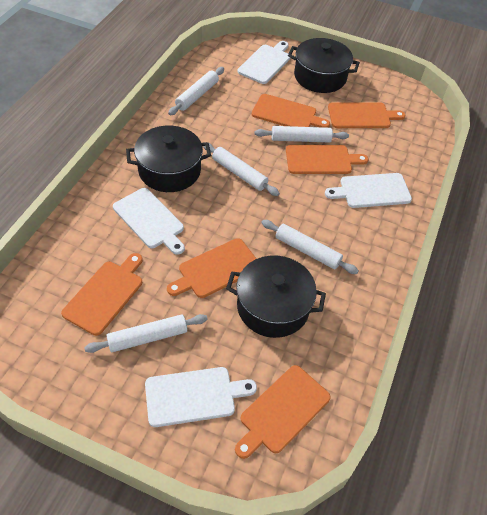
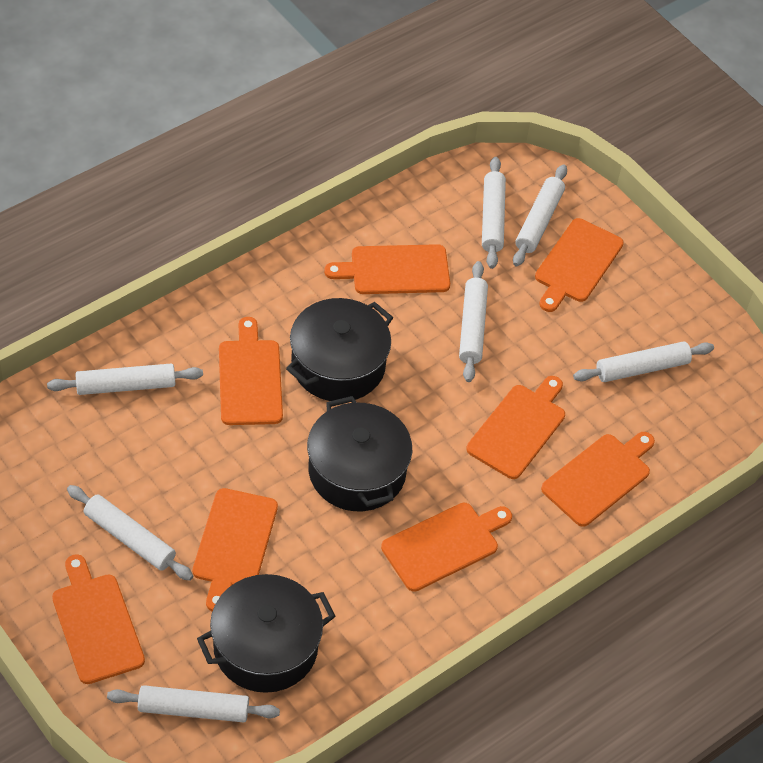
orange cutting board: [61,253,143,336] [167,238,256,298] [235,365,331,459] [251,94,330,128] [286,145,368,174] [328,102,405,128] = 6 -> [52,554,145,684] [193,488,278,612] [219,317,283,425] [324,244,450,294] [381,503,512,592] [466,376,565,479] [535,218,624,312] [541,432,655,527] = 8
white cutting board: [113,188,185,255] [145,367,257,427] [237,41,290,84] [325,173,412,208] = 4 -> none = 0
white rolling pin: [84,314,208,353] [168,67,224,115] [203,143,280,196] [255,126,349,143] [261,220,359,274] = 5 -> [47,364,203,395] [67,485,193,581] [107,685,280,722] [459,261,488,382] [482,157,506,269] [513,164,567,267] [573,342,714,382] = 7

